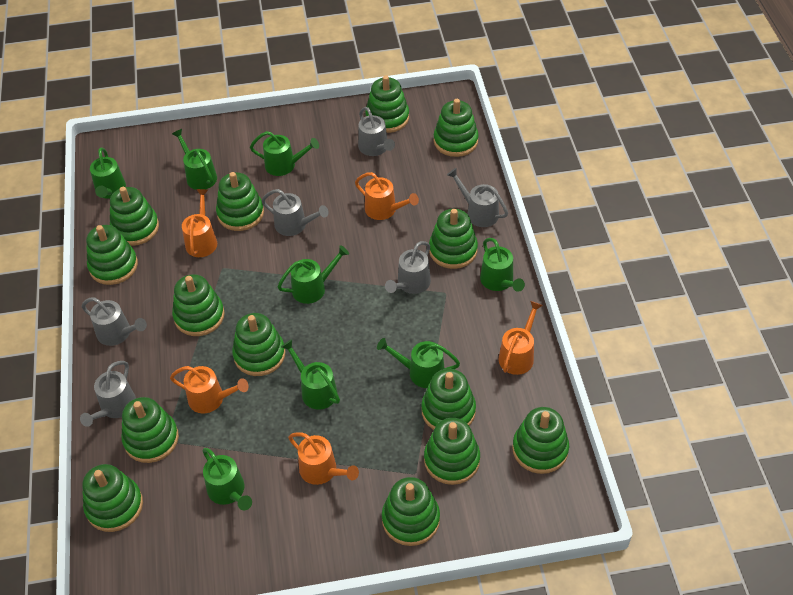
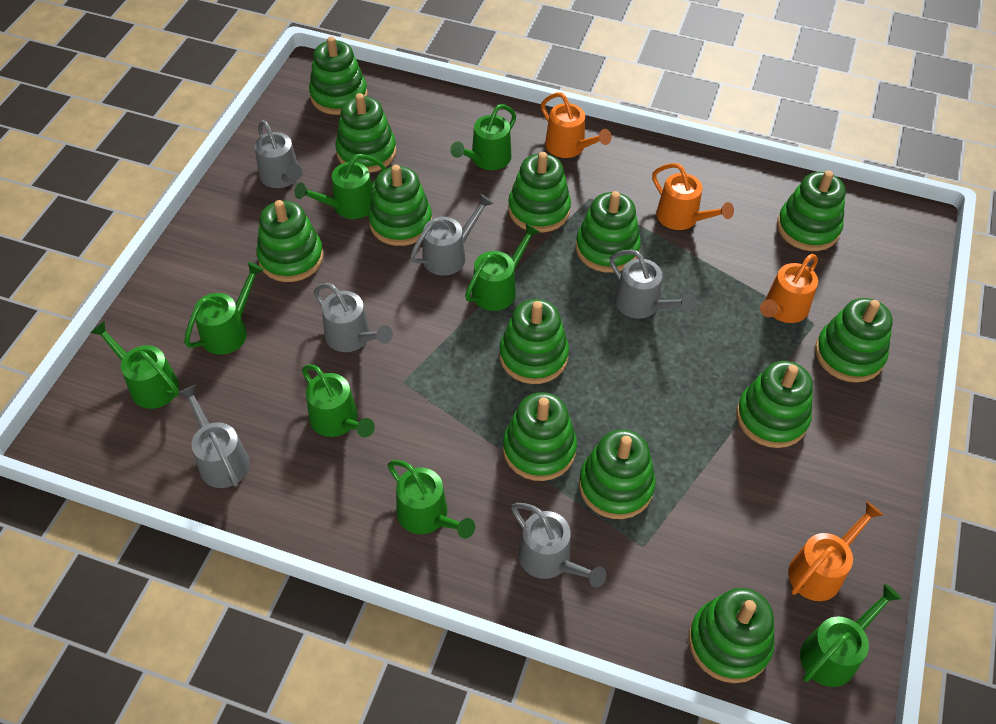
green stacking toy: [82,464,143,532] [86,225,138,285] [110,187,159,246] [121,397,179,463] [172,274,225,336] [216,172,264,231] [232,313,285,376] [365,75,409,133] [382,477,440,546] [421,369,476,430] [424,418,480,485] [429,209,478,269] [434,99,479,157] [512,407,569,474] = 14 -> [257,200,324,282] [309,36,368,115] [336,93,396,173] [368,165,432,246] [499,299,569,384] [503,392,577,481] [508,152,571,233] [576,191,641,273] [579,429,656,519] [689,588,774,683] [736,361,813,448] [777,171,846,251] [815,298,893,383] = 13
orange watering can: [170,366,249,413] [182,189,217,257] [288,432,359,485] [355,172,419,220] [499,301,543,375] = 5 -> [541,92,612,158] [652,163,734,230] [760,254,818,323] [788,501,883,601] = 4

